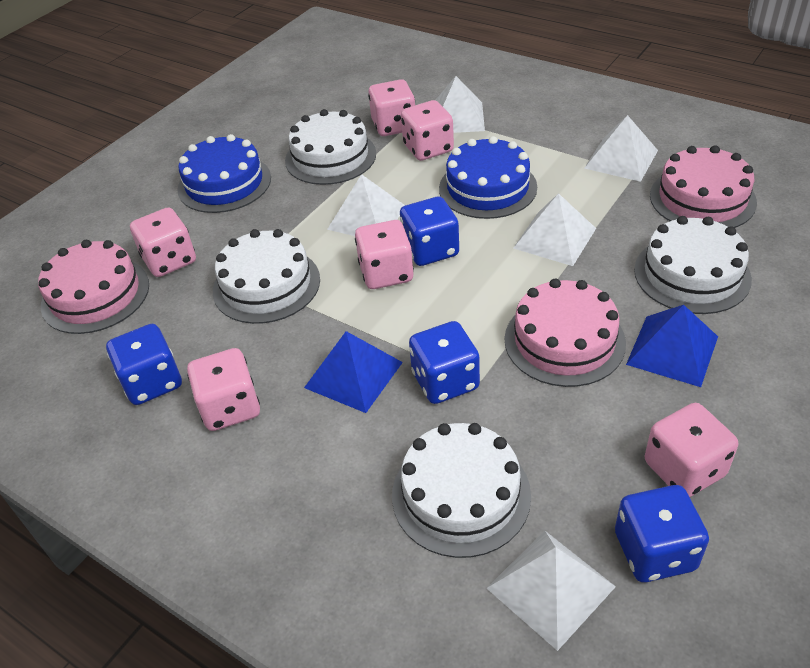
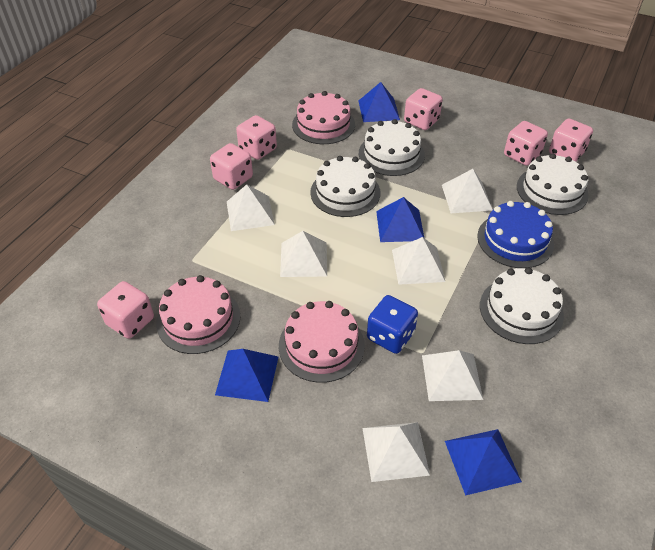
blue cake: [177,134,271,213] [439,136,537,219] = 2 -> [477,201,554,268] = 1
blue dice: [106,324,182,405] [400,197,459,266] [409,321,480,404] [615,485,709,582] = 4 -> [367,295,418,354] = 1
blue pyramid: [304,331,403,413] [626,305,718,387] = 2 -> [215,349,278,402] [358,82,400,122] [376,197,424,242] [445,429,522,496] = 4
white pyramid: [327,174,405,236] [436,76,485,133] [486,531,616,651] [513,193,596,266] [585,115,658,182] = 5 -> [227,184,275,231] [280,231,327,277] [362,422,430,482] [392,237,445,285] [422,350,483,401] [442,169,493,213] = 6

